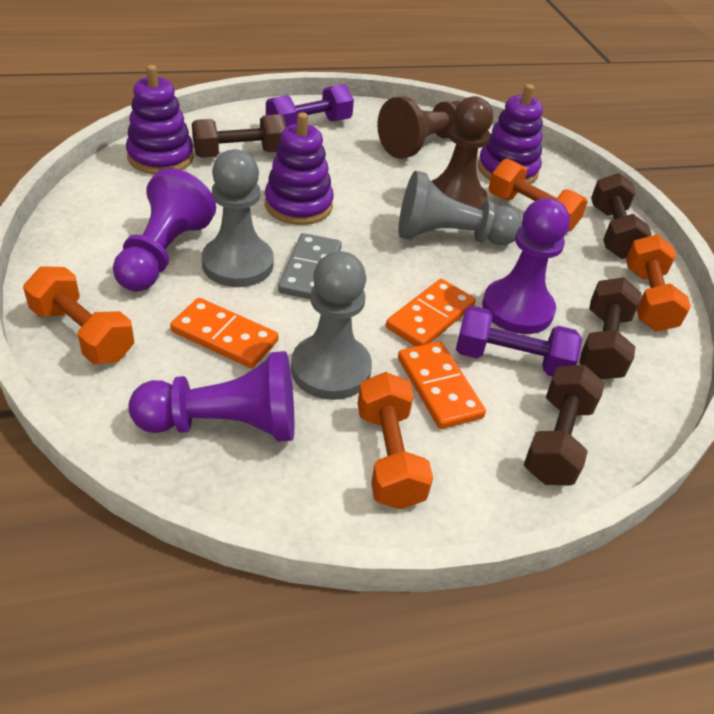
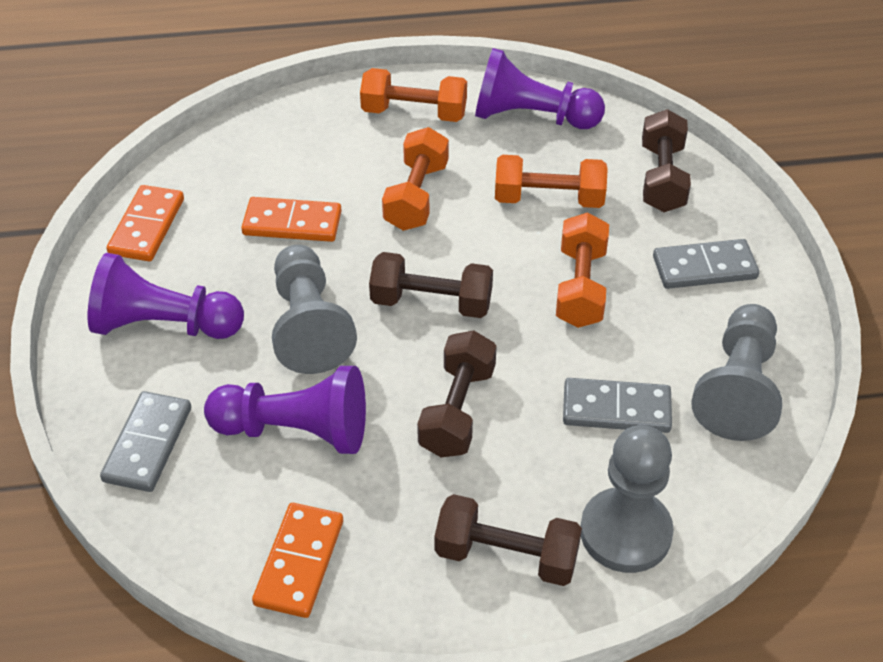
brown pawn: [377,96,460,159] [431,96,493,209] = 2 -> none = 0
grey domino: [278,233,342,299] = 1 -> [100,391,191,492] [563,378,672,433] [653,239,759,289] = 3
purple dumbbell: [266,84,354,127] [456,305,582,377] = 2 -> none = 0
purple stacking toy: [126,65,194,174] [265,112,334,225] [478,84,543,184] = 3 -> none = 0

